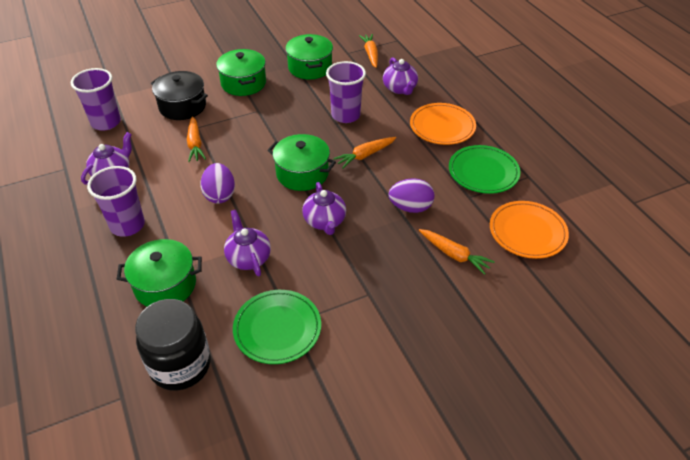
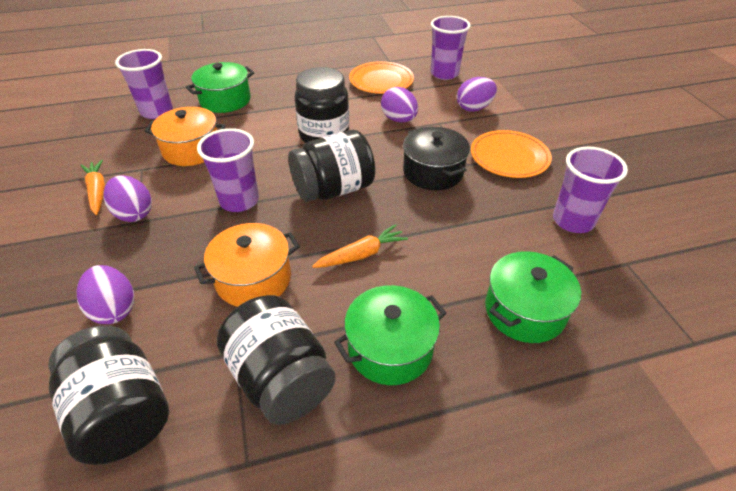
black jar: [135,299,211,391] = 1 -> [48,325,169,465] [217,295,336,425] [288,130,375,202] [294,67,349,143] = 4
green plate: [233,290,321,364] [449,145,520,194] = 2 -> none = 0
green pot: [117,239,202,307] [216,49,266,96] [267,134,336,191] [285,34,333,79] = 4 -> [186,62,254,113] [334,285,446,385] [485,251,581,343] = 3
orange carrot: [187,116,206,162] [333,137,396,168] [359,34,378,68] [419,229,495,275] = 4 -> [81,160,105,215] [312,224,408,268] = 2
orange pot: none = 0 -> [145,107,226,166] [194,223,300,307] = 2
purple cup: [71,68,121,131] [87,166,145,237] [326,61,366,123] = 3 -> [115,49,173,119] [197,128,259,212] [431,16,471,80] [553,147,628,233] = 4
purple egg: [200,163,235,204] [389,178,434,213] = 2 -> [76,265,134,324] [104,175,152,222] [381,87,418,123] [457,77,497,112] = 4
purple teapot: [81,132,132,185] [224,210,271,276] [302,182,346,235] [383,58,418,95] = 4 -> none = 0

